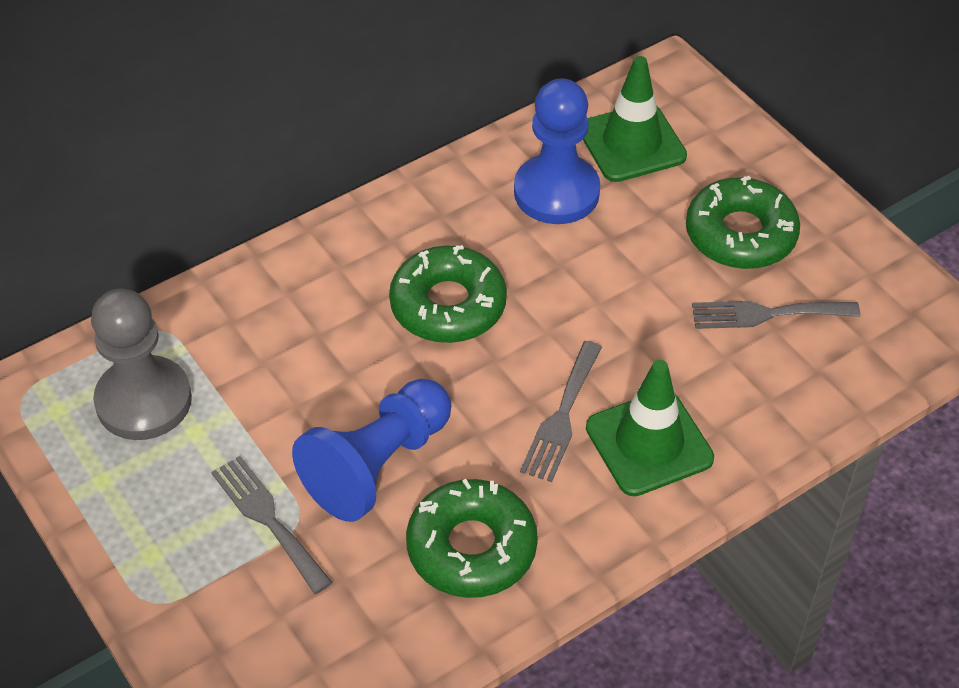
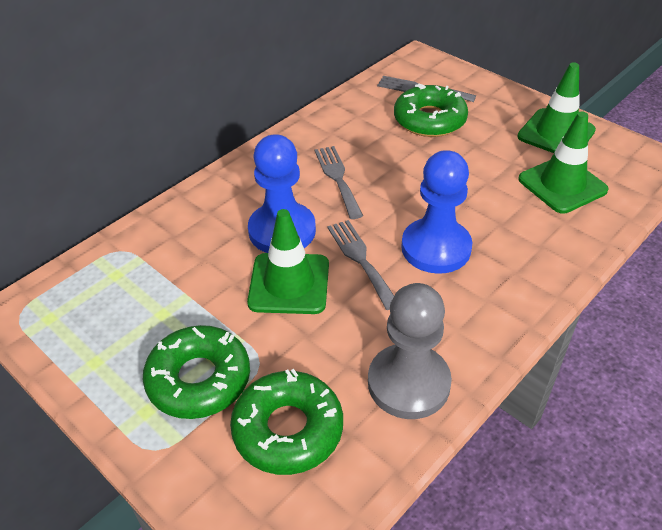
green traffic cone: [583,56,687,182] [586,360,714,496] = 2 -> [247,209,329,314] [517,62,596,153] [518,112,609,214] = 3

